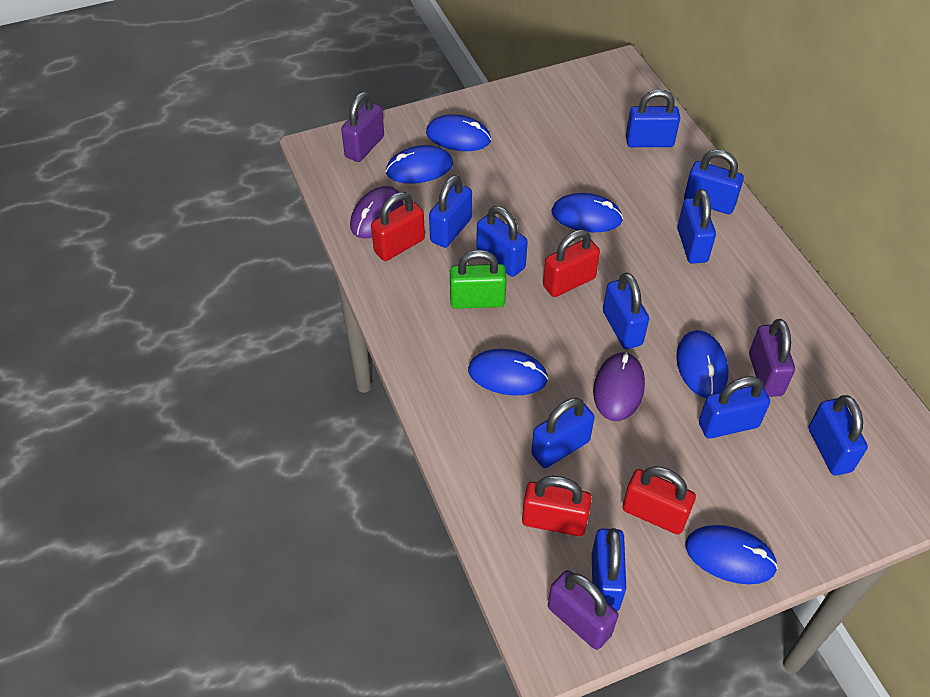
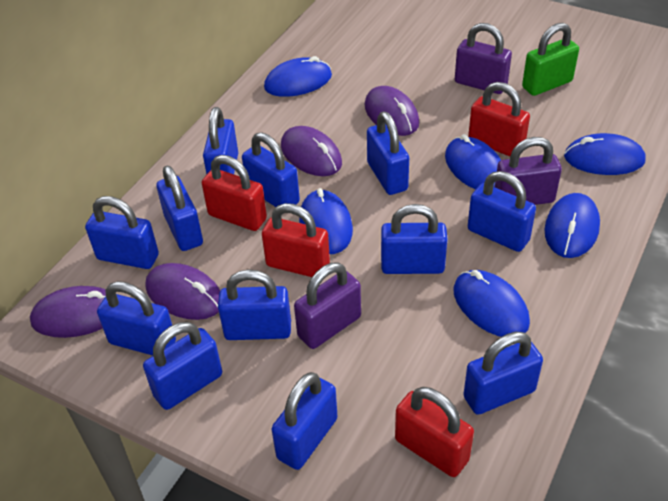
blue padlock: [429,175,472,248] [476,206,528,277] [531,397,595,468] [592,528,626,611] [603,272,649,349] [626,89,680,147] [677,189,716,264] [684,150,744,214] [699,376,770,439] [808,395,868,476] = 10 -> [85,196,159,269] [97,281,176,355] [143,322,222,410] [156,165,203,251] [203,107,238,174] [218,269,291,340] [242,132,300,207] [271,372,338,470] [367,112,409,195] [381,204,448,274] [463,332,543,415] [468,171,536,252] = 12
purple mouse: [350,186,403,239] [593,352,645,421] = 2 -> [30,286,106,338] [145,263,220,320] [281,126,342,176] [365,86,419,136] = 4

